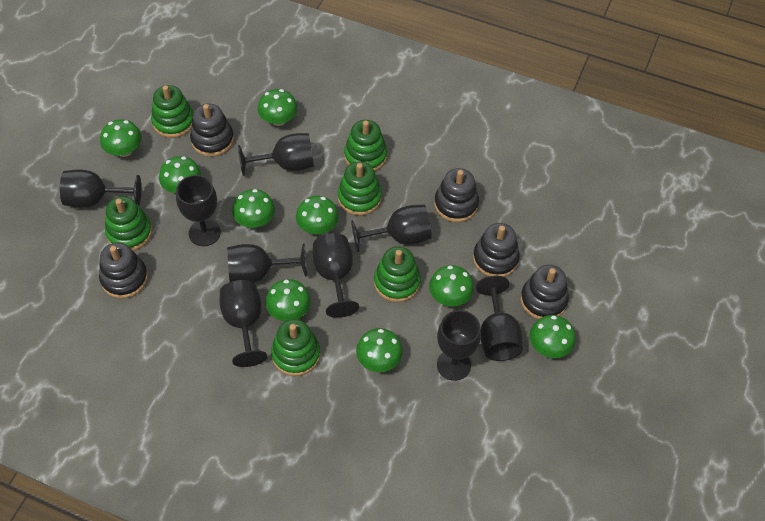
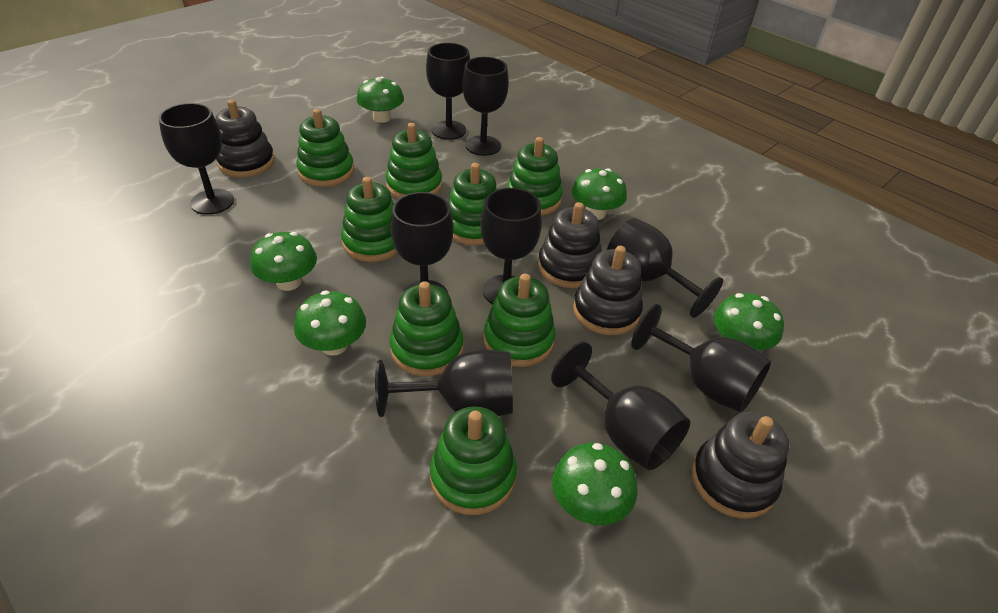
black stacking toy: [99,243,148,299] [190,103,234,157] [434,168,479,222] [473,223,520,277] [520,265,569,319] = 5 -> [215,100,275,177] [538,202,601,288] [573,246,643,335] [692,412,789,519] = 4
green mushroom: [100,119,142,157] [159,156,201,193] [232,189,275,228] [258,89,298,126] [265,279,311,321] [296,196,339,234] [356,328,403,372] [429,265,474,306] [530,315,576,358] = 9 -> [250,232,317,291] [294,291,366,356] [356,77,404,123] [552,443,637,525] [572,168,627,220] [714,293,784,350] = 6
green stacking toy: [105,196,152,251] [151,85,194,138] [271,319,321,376] [338,161,382,216] [344,120,387,171] [374,246,421,302] = 6 -> [297,109,354,187] [341,177,398,262] [385,123,442,199] [390,281,464,376] [430,407,517,515] [448,163,497,245] [484,274,556,367] [506,137,563,215] = 8

